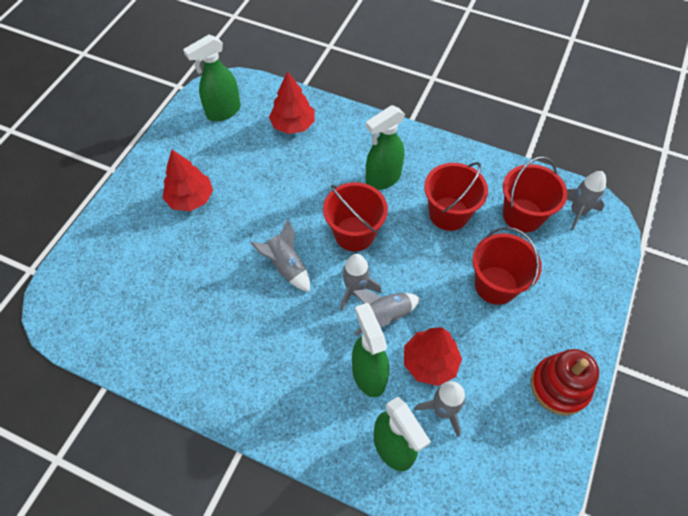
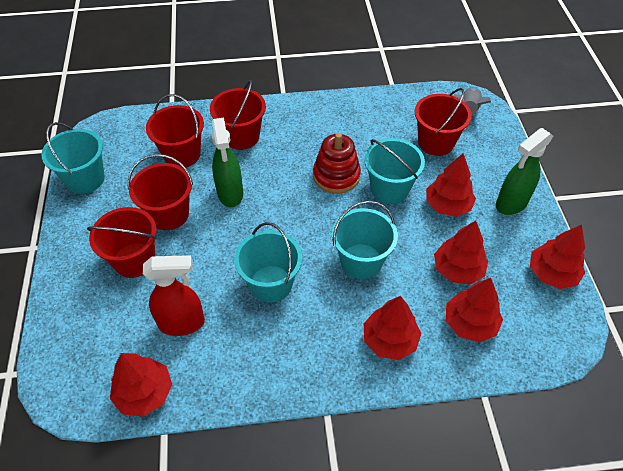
green spray bottle: [183,34,241,121] [352,303,389,397] [366,105,405,190] [374,397,431,471] = 4 -> [211,117,243,207] [496,128,553,215] = 2
grey rocket: [251,219,310,292] [340,254,382,311] [352,289,420,335] [414,381,466,437] [567,171,606,231] = 5 -> [453,87,491,131] = 1
red bucket: [323,182,388,251] [424,162,488,231] [473,227,542,305] [503,156,567,233] = 4 -> [87,207,157,278] [128,154,193,230] [146,94,204,168] [210,80,266,150] [415,88,472,156] = 5
red spray bottle: none = 0 -> [143,255,205,336] = 1
red tree: [163,150,213,211] [269,71,315,134] [404,327,462,386] = 3 -> [110,353,172,416] [364,296,421,360] [426,153,476,217] [434,221,488,285] [446,278,503,342] [530,225,585,289] = 6
turquoise bucket: none = 0 -> [41,122,105,194] [234,222,302,303] [332,201,398,279] [364,138,425,204] = 4

